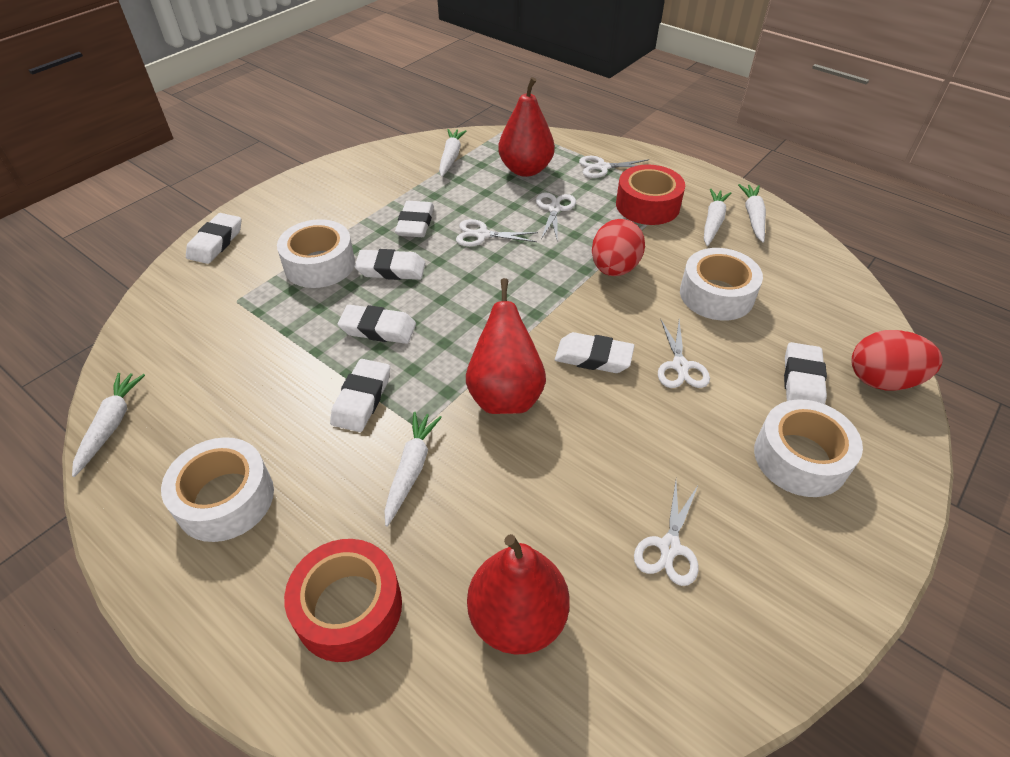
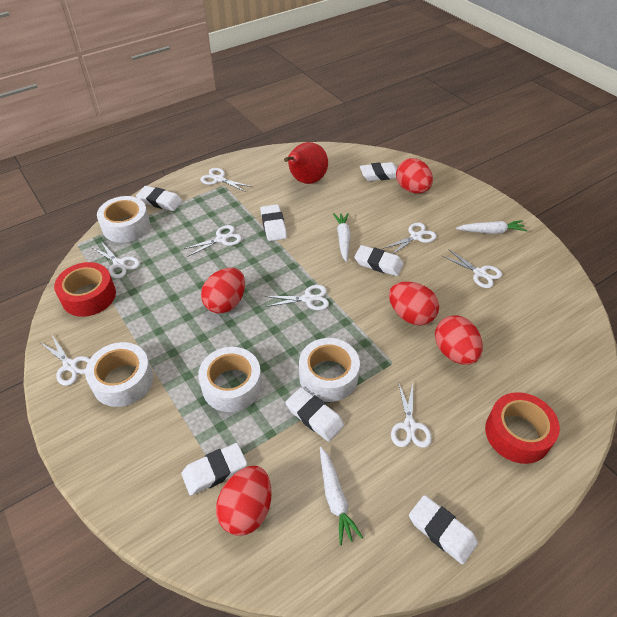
red egg: [592,219,645,276] [851,330,943,390] = 2 -> [201,268,245,313] [216,466,272,536] [389,282,439,326] [396,158,433,194] [435,315,483,365] = 5
red pear: [466,278,546,414] [467,534,570,654] [498,77,555,177] = 3 -> [284,142,328,184] = 1
white carrot: [72,373,145,477] [384,412,442,527] [439,129,466,177] [704,189,731,246] [738,184,766,243] = 5 -> [320,447,363,545] [333,213,351,262] [456,220,527,234] = 3
white scissors: [456,219,538,247] [536,192,576,239] [579,156,649,178] [634,481,699,586] [658,320,710,388] = 5 -> [41,335,90,386] [91,240,140,279] [183,225,242,257] [200,168,252,192] [264,285,329,310] [383,222,437,254] [391,382,432,448] [442,249,502,288] = 8

